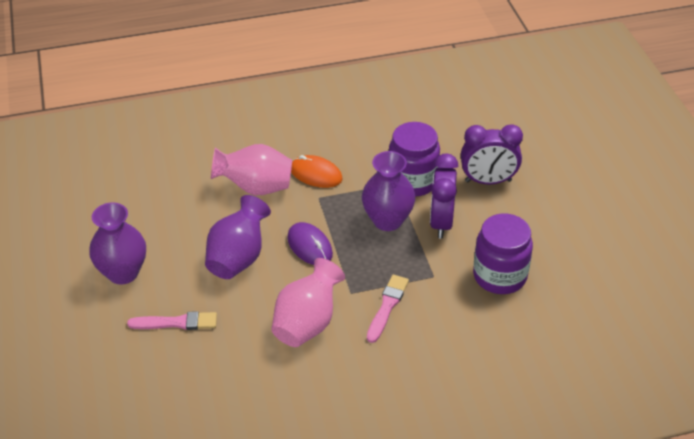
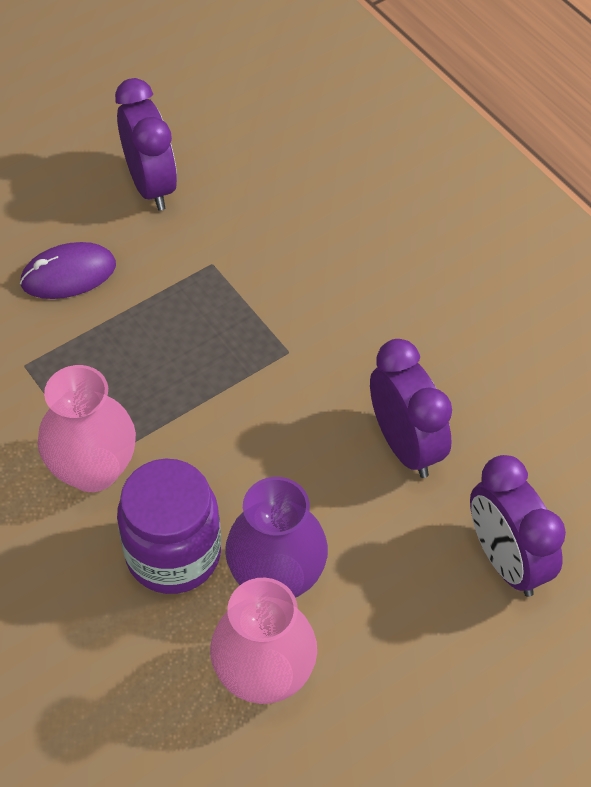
orange mouse: [291,155,343,188] = 1 -> none = 0
pink brush: [127,311,217,330] [367,275,409,343] = 2 -> none = 0
purple clock: [430,154,458,238] [461,124,523,184] = 2 -> [115,78,177,211] [370,339,452,478] [470,455,566,597] = 3
purple jar: [389,122,440,197] [473,213,533,294] = 2 -> [117,459,221,594] = 1
purple vase: [89,202,146,285] [205,195,271,279] [362,151,415,231] = 3 -> [225,477,328,598] = 1

